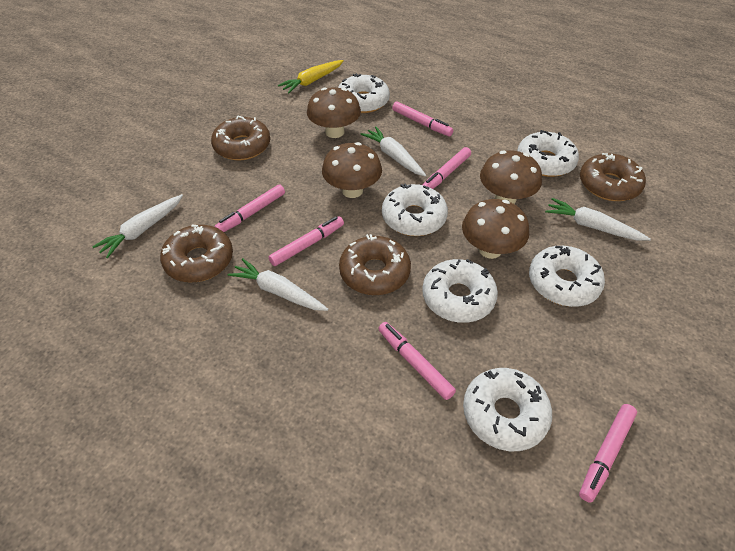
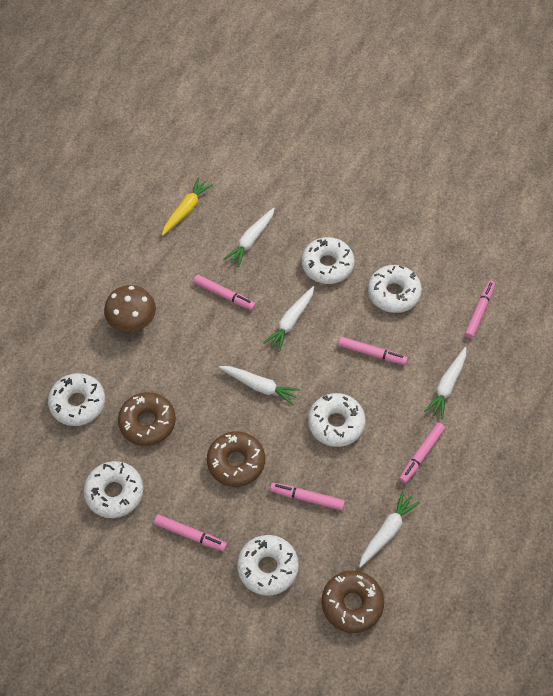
brown donut: [160,225,233,282] [211,115,270,160] [339,234,411,295] [580,153,646,201] = 4 -> [118,392,176,446] [207,431,265,487] [322,570,384,633] = 3
brown mushroom: [307,87,361,138] [322,142,382,198] [462,199,529,259] [480,151,542,204] = 4 -> [104,285,156,332] = 1
white carrot: [92,194,183,258] [228,258,328,311] [361,126,426,176] [545,198,651,241] = 4 -> [219,366,301,405] [224,208,275,267] [264,286,314,352] [359,491,420,568] [424,347,466,419] = 5

